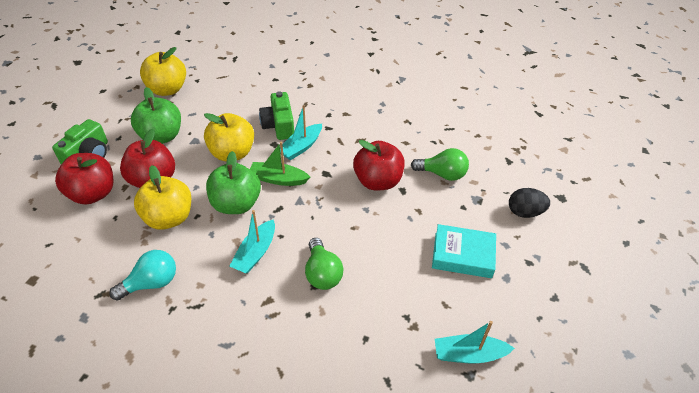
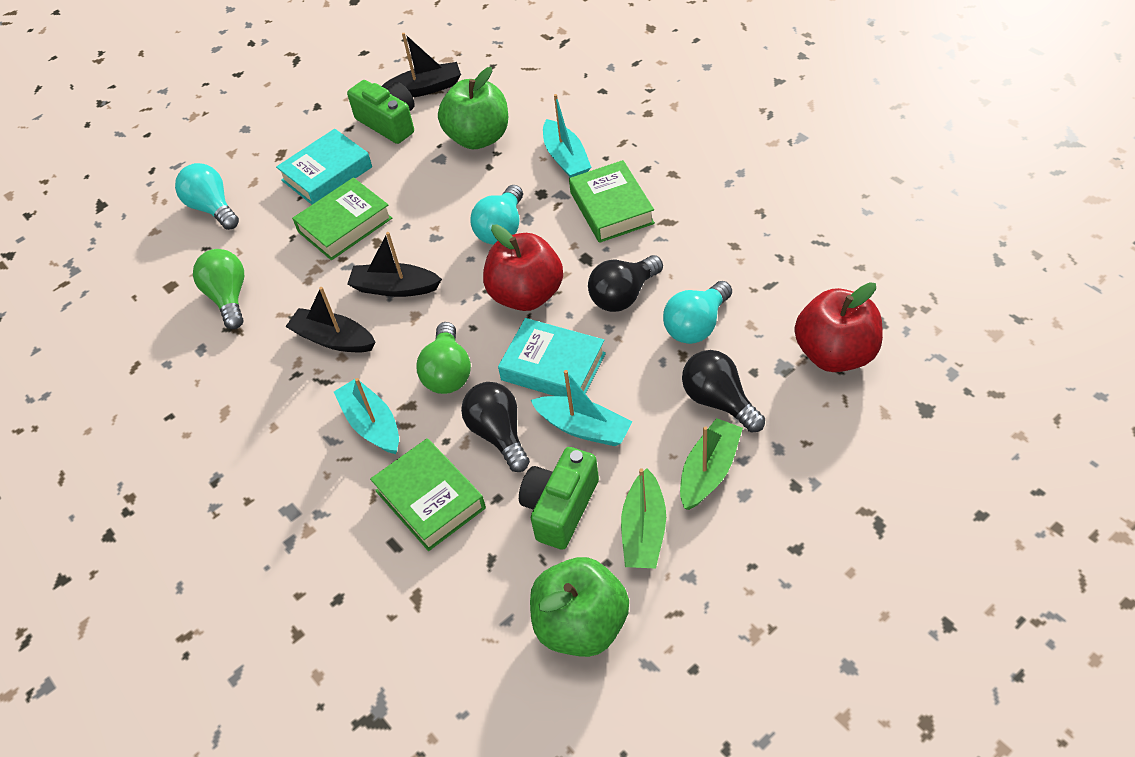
black boat: none = 0 -> [285,287,376,352] [347,232,442,297] [382,33,461,97] = 3
black egg: [509,188,550,218] = 1 -> none = 0
black light bulb: none = 0 -> [461,382,530,472] [588,255,663,312] [682,350,765,432] = 3
green boat: [250,142,310,186] = 1 -> [621,468,666,569] [680,418,743,510] = 2
green book: none = 0 -> [292,177,392,260] [370,438,486,551] [569,160,655,243] = 3
red apple: [55,153,114,204] [120,129,175,188] [353,140,405,190] = 3 -> [483,224,563,311] [794,282,883,372] = 2
turquoise book: [432,224,496,278] = 1 -> [276,129,372,205] [498,318,606,397] = 2
turquoise light bulb: [109,250,176,300] = 1 -> [175,163,239,230] [470,185,523,245] [663,281,732,344] = 3
yellow apple: [134,165,191,230] [140,47,186,96] [204,113,254,161] = 3 -> none = 0

